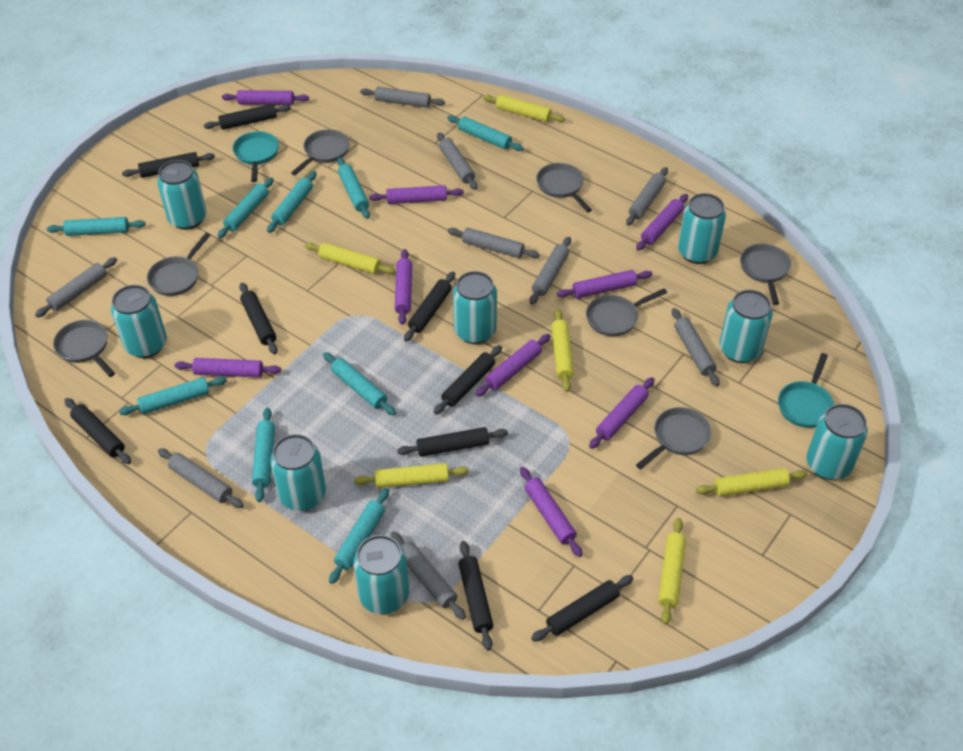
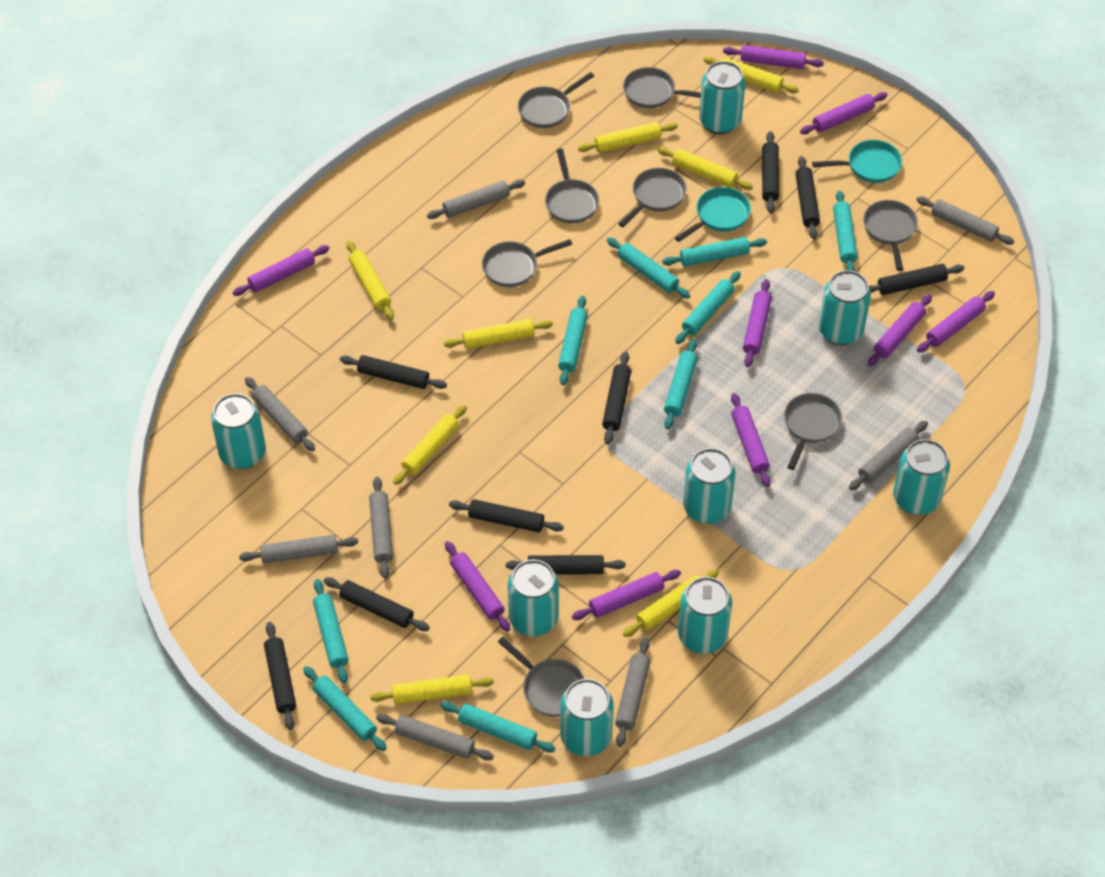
grey pan: [53,320,115,377] [147,233,211,296] [291,129,350,175] [536,163,592,212] [586,288,667,337] [636,407,711,469] [740,244,791,305] = 7 -> [482,239,572,287] [498,637,585,717] [518,72,594,128] [545,149,599,224] [618,168,686,227] [623,67,701,108] [784,393,842,470] [863,200,918,271] = 8
grey rolling pin: [35,257,117,317] [158,448,243,508] [360,87,445,108] [391,531,466,620] [437,132,478,190] [448,228,540,258] [530,237,571,304] [626,167,668,226] [672,308,720,386] = 9 -> [239,535,358,564] [245,377,315,451] [369,477,393,578] [376,714,494,760] [427,180,525,219] [615,637,651,747] [849,421,928,490] [916,197,1014,245] = 8
yellow rolling pin: [305,243,395,274] [354,463,469,488] [483,95,565,122] [551,309,574,392] [658,518,686,625] [696,468,808,497] = 6 -> [346,241,394,320] [370,674,494,704] [393,405,467,485] [444,319,553,349] [578,122,678,153] [623,569,719,637] [657,147,753,190] [704,56,799,93] = 8

